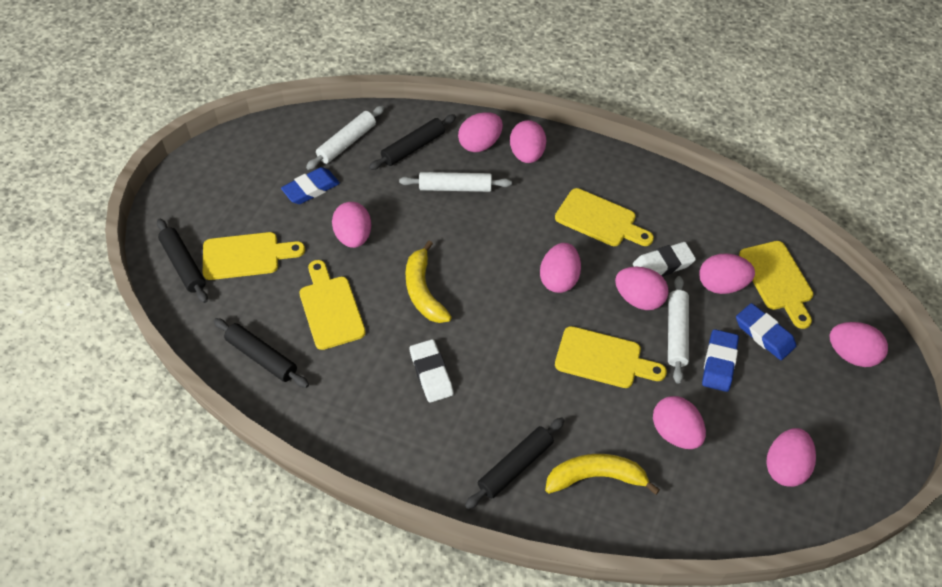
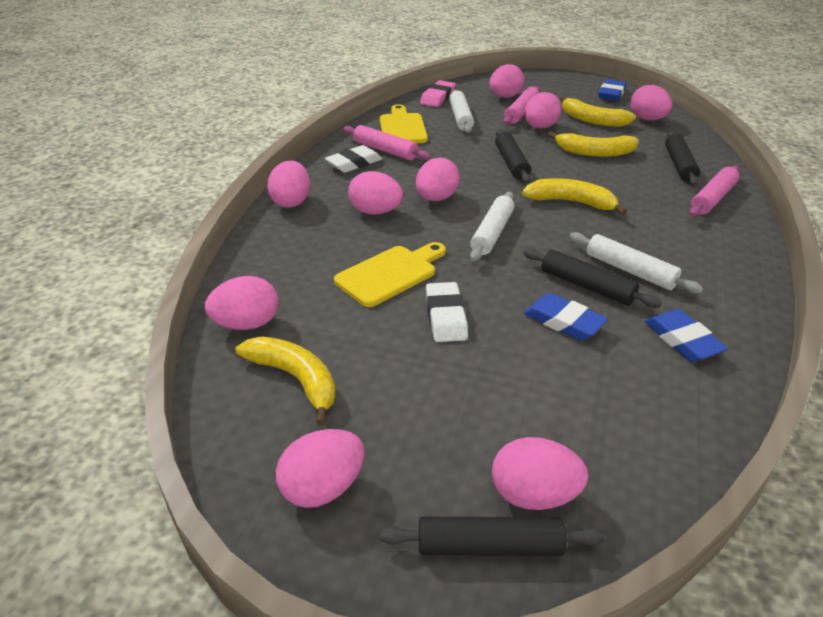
pink eraser: none = 0 -> [420,80,456,107] = 1
pink rolling pin: none = 0 -> [343,125,431,160] [503,86,540,125] [689,165,740,217] = 3
yellow banana: [405,241,452,323] [545,454,660,495] = 2 -> [236,337,336,426] [522,178,627,215] [547,131,639,157] [560,96,636,127] = 4
yellow cutting board: [203,232,305,280] [299,260,366,350] [555,188,654,246] [555,326,667,388] [739,241,813,329] = 5 -> [334,242,446,307] [380,104,428,143] = 2

